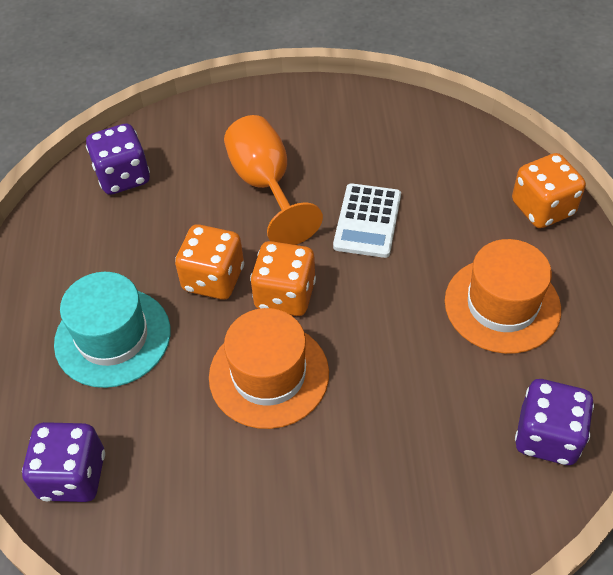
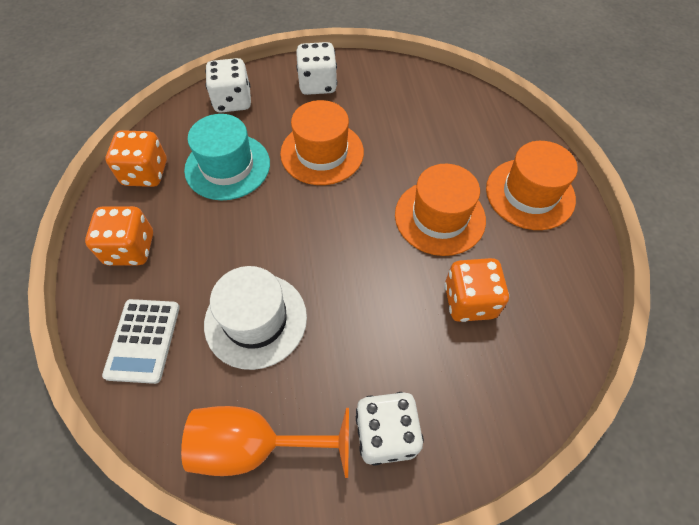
orange hat: [209,308,329,429] [445,239,561,354] = 2 -> [280,100,364,185] [395,164,486,256] [486,141,578,230] = 3
purple dice: [22,422,105,502] [86,124,150,195] [515,379,594,465] = 3 -> none = 0
white dice: none = 0 -> [205,58,251,113] [296,42,337,95] [356,392,424,466] = 3
white hat: none = 0 -> [204,266,307,370] = 1

